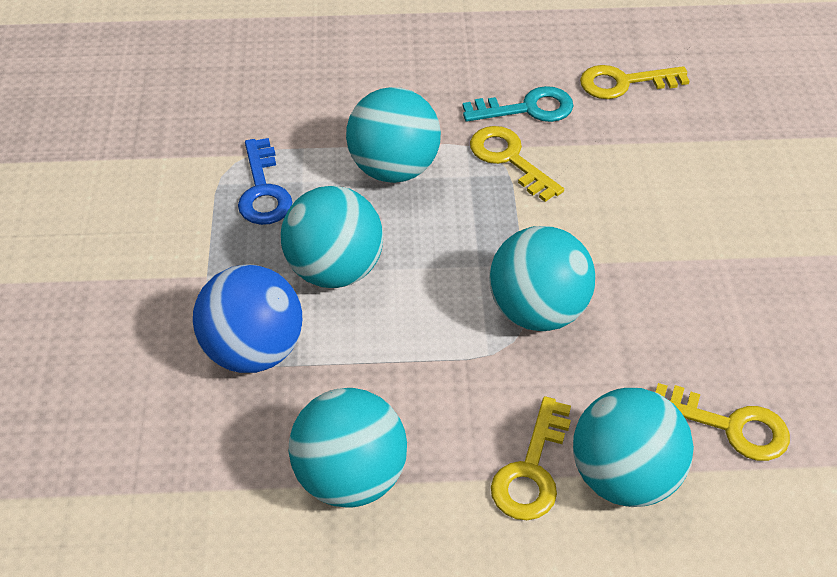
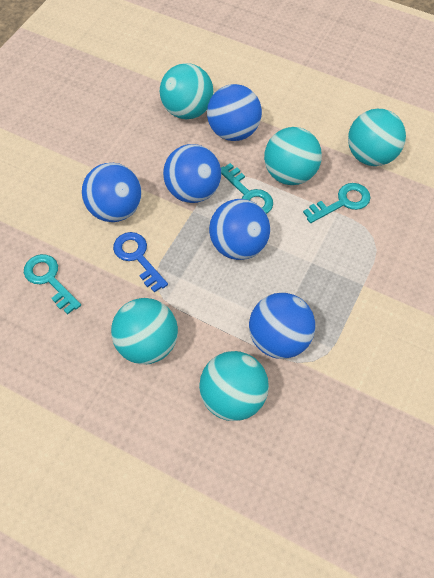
blue ball: [193,264,302,373] = 1 -> [82,163,142,222] [163,144,221,203] [207,84,262,141] [209,199,270,260] [249,293,315,359] = 5
turquoise key: [463,86,573,122] = 1 -> [24,254,81,314] [221,163,273,214] [303,183,370,223] = 3
yellow key: [470,126,564,202] [491,396,571,520] [580,65,689,99] [656,383,790,461] = 4 -> none = 0

